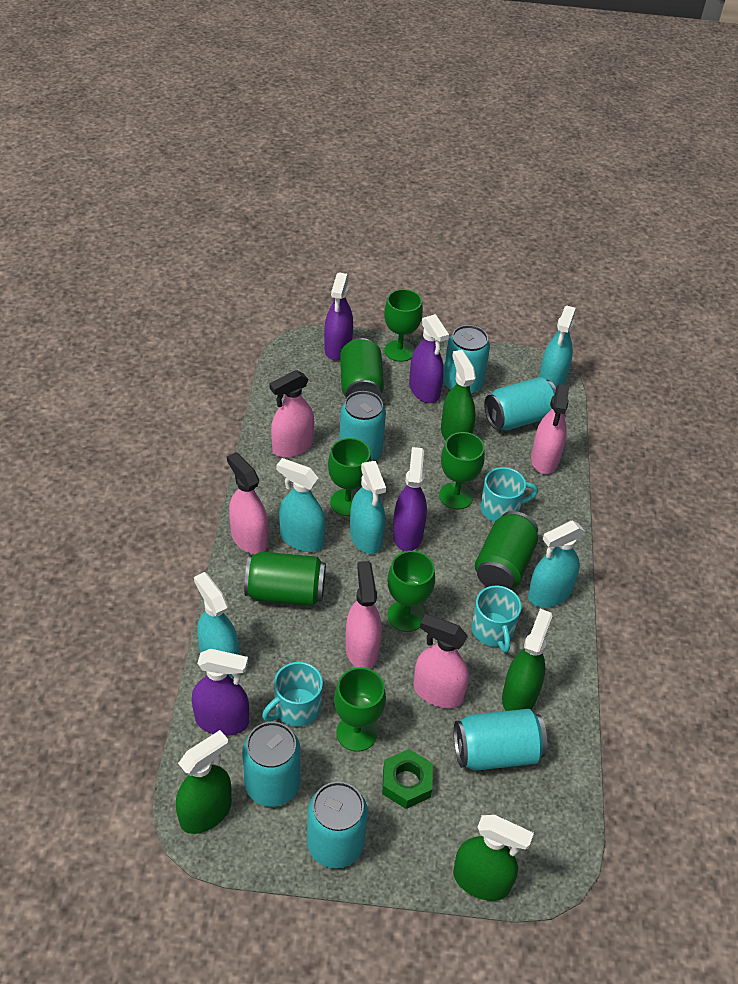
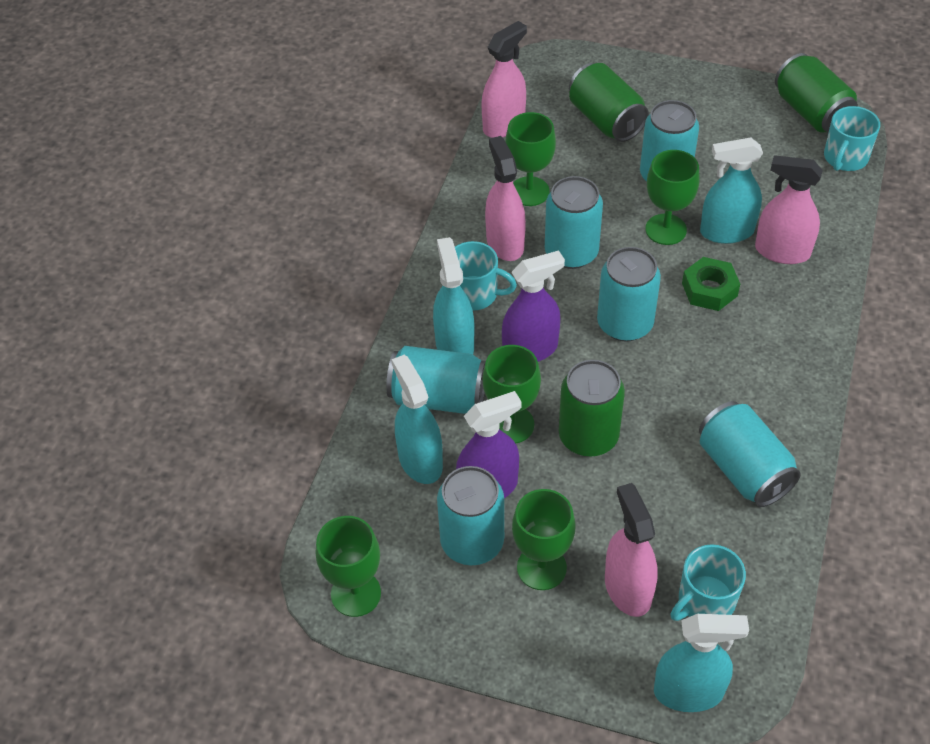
green spray bottle: [176,730,232,834] [441,350,476,441] [453,815,534,901] [502,609,552,711] = 4 -> none = 0
pink spray bottle: [227,452,268,554] [269,370,314,458] [345,561,382,669] [414,614,469,708] [531,384,569,474] = 5 -> [481,21,527,138] [485,136,526,261] [605,483,658,617] [755,155,823,264] = 4
purple spray bottle: [192,649,249,736] [324,272,353,361] [393,447,427,551] [409,314,449,403] = 4 -> [456,391,521,498] [502,251,565,362] = 2
turquoise spray bottle: [194,572,239,677] [277,458,326,552] [350,461,386,554] [528,521,585,607] [539,306,576,387] = 5 -> [391,355,443,484] [433,237,475,354] [654,614,749,712] [700,138,763,244] = 4

